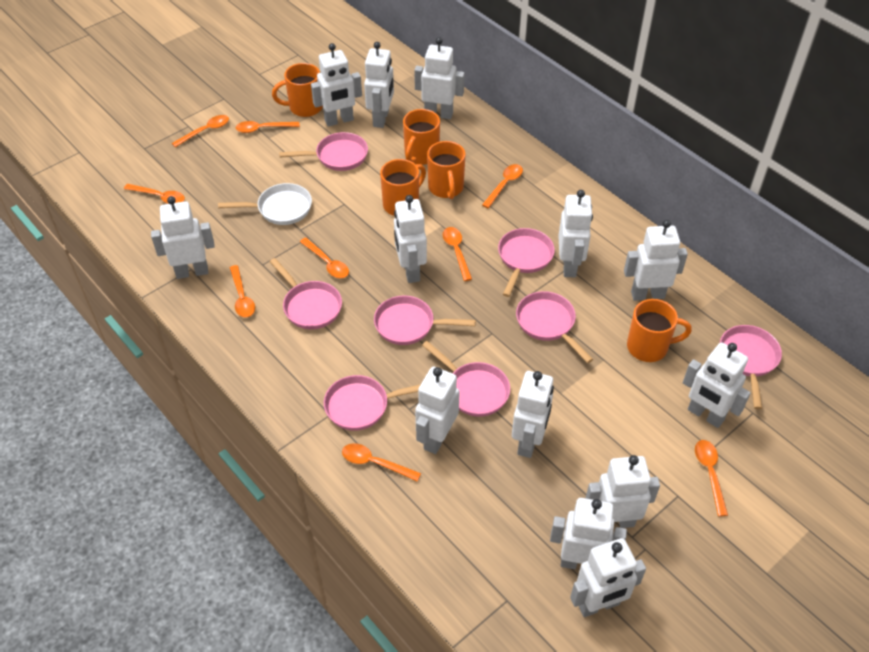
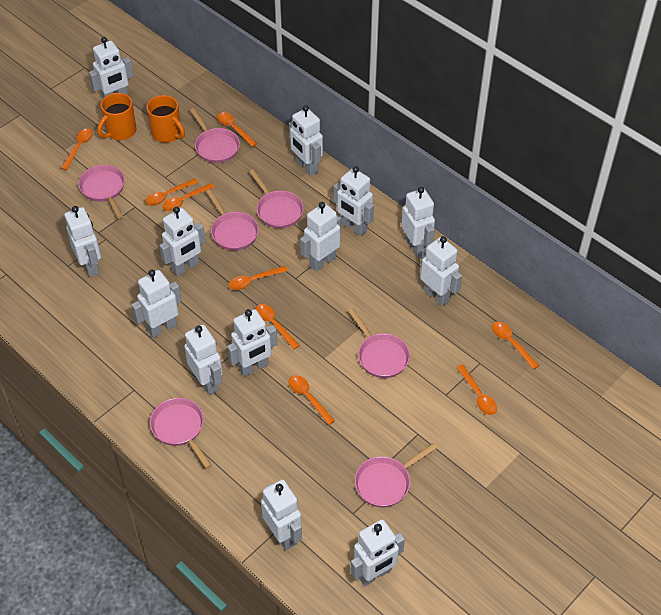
orange mug: [272,63,323,117] [380,159,426,216] [403,109,440,165] [427,141,466,199] [627,299,692,362] = 5 -> [97,93,136,140] [146,95,185,143] = 2
pink pan: [269,258,342,329] [279,132,368,171] [324,375,421,431] [374,296,476,345] [422,341,510,417] [498,228,555,297] [516,291,593,363] [720,325,782,410] = 8 -> [78,165,125,219] [150,398,212,469] [190,108,240,163] [206,189,259,251] [249,169,304,228] [348,308,410,378] [355,443,438,507] = 7
white pan: [218,183,312,225] = 1 -> none = 0

